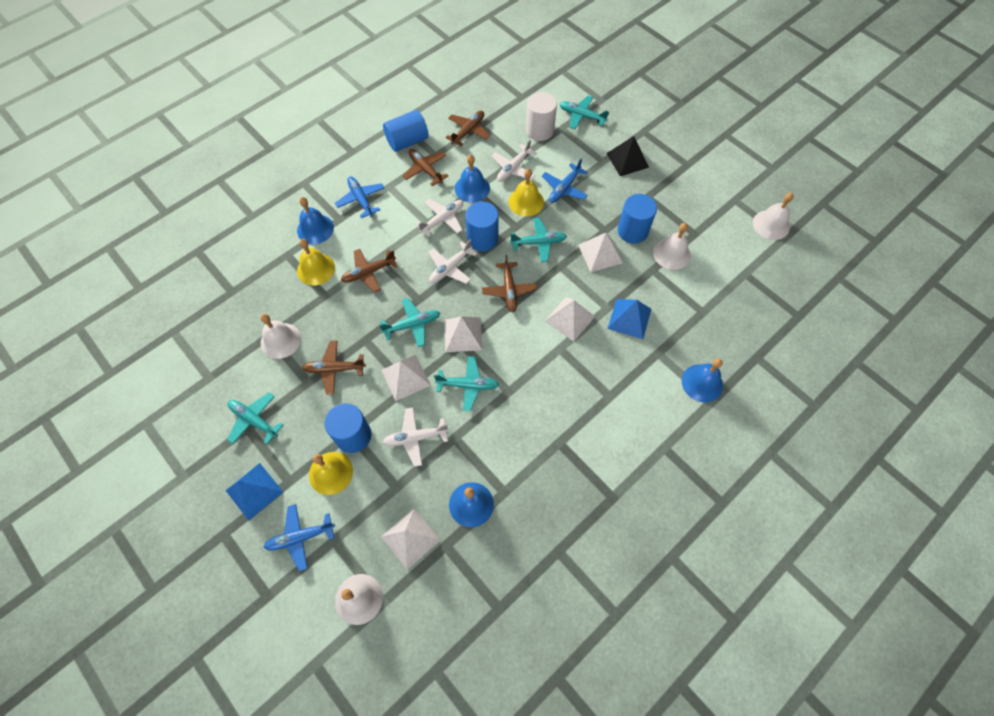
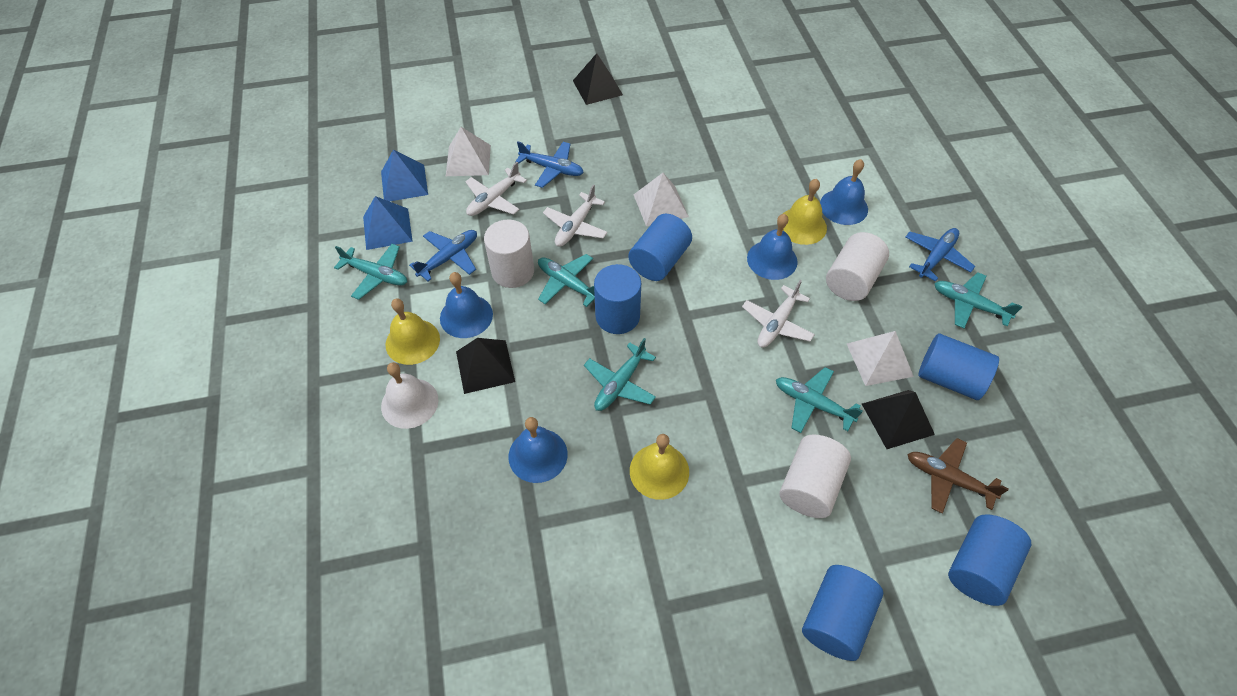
black pyramid: [606,136,649,176] = 1 -> [456,338,515,394] [573,53,623,105] [862,390,935,449] = 3
blue cylinder: [324,403,371,453] [383,110,429,152] [466,202,498,251] [618,194,657,244] = 4 -> [594,264,641,334] [628,214,692,281] [802,565,883,661] [919,334,999,400] [948,514,1031,606] = 5
brown plane: [302,341,366,395] [341,249,398,292] [403,149,448,186] [446,111,490,146] [482,254,537,312] = 5 -> [907,438,1009,514] = 1
white bell: [260,314,301,359] [335,574,383,625] [653,223,691,270] [753,193,794,240] = 4 -> [381,362,438,429] = 1
white cylinder: [526,92,557,141] = 1 -> [484,220,534,288] [779,435,851,518] [826,232,889,301] = 3
white plane: [383,407,449,467] [415,199,463,237] [428,239,477,284] [492,139,537,182] = 4 -> [465,162,527,216] [543,184,608,247] [742,280,815,348] = 3
white pyramid: [381,355,431,401] [381,509,441,570] [444,317,483,353] [545,297,595,341] [578,233,623,272] = 5 -> [446,127,491,176] [634,173,689,226] [847,331,914,386] = 3

